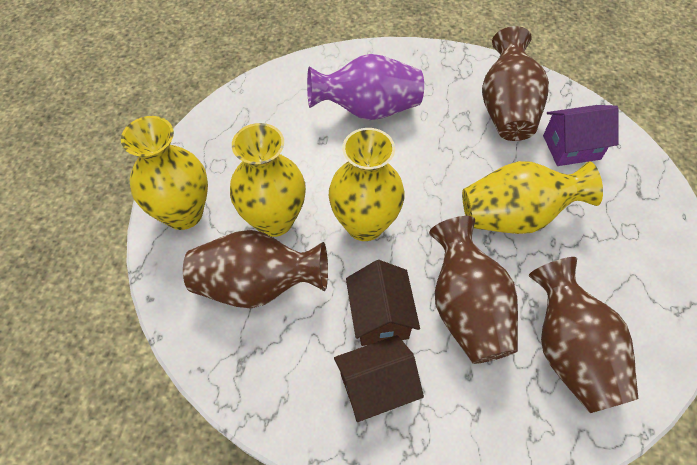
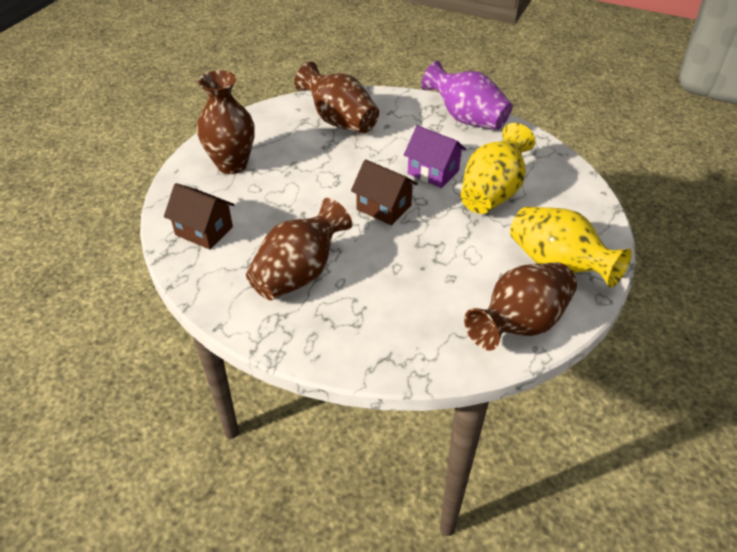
yellow vase: [121,116,208,230] [230,123,306,237] [329,128,405,241] [462,161,603,234] = 4 -> [461,123,535,214] [510,207,632,288] = 2

